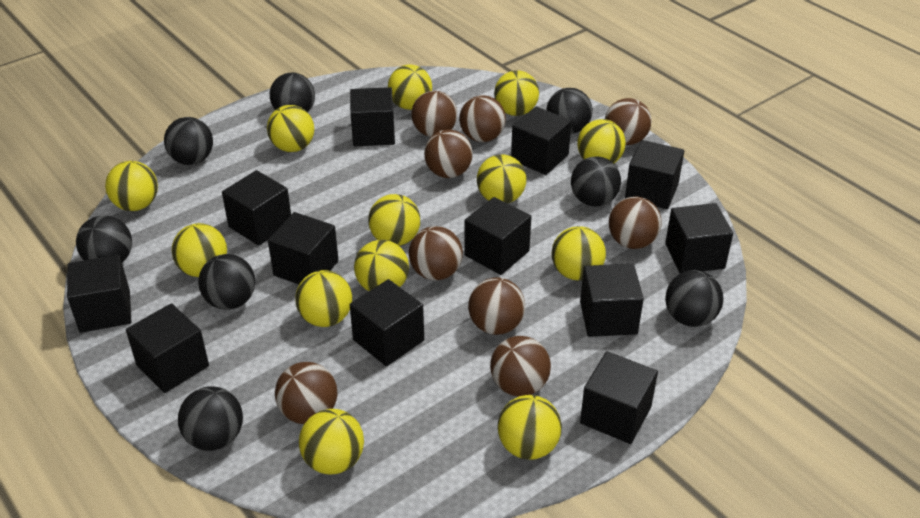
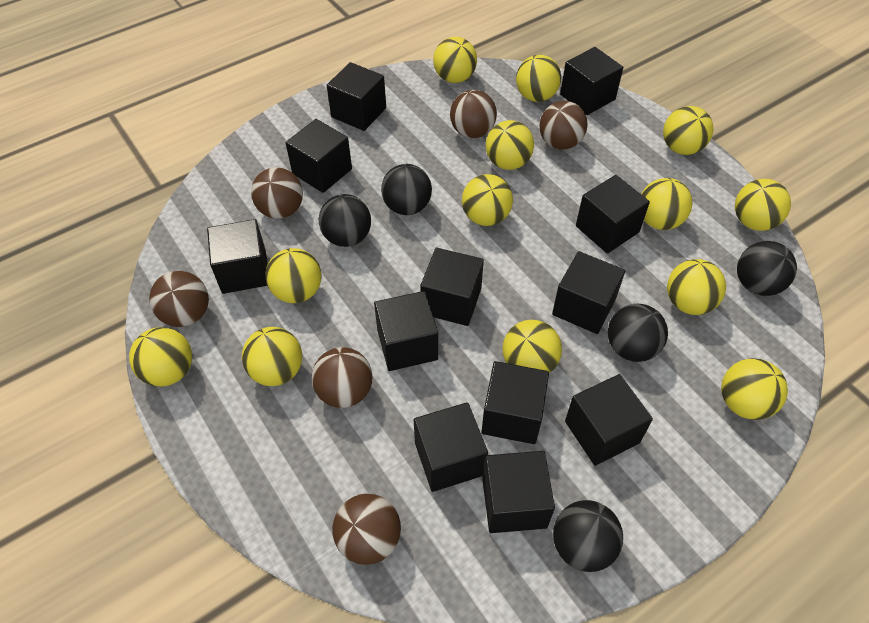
black ball: [76,215,132,262] [164,117,213,165] [178,386,243,451] [198,254,255,310] [270,73,315,112] [547,88,593,134] [571,156,621,206] [665,270,723,327] = 8 -> [319,194,371,247] [381,164,432,215] [553,500,623,572] [608,304,668,362] [737,241,797,296] = 5
brown ball: [275,362,337,424] [409,226,463,280] [411,91,457,137] [424,129,473,178] [459,95,506,142] [468,277,525,335] [490,336,551,397] [605,98,652,145] [609,196,662,249] = 9 -> [149,271,209,327] [251,167,303,219] [312,347,372,408] [332,494,401,565] [450,90,497,138] [539,101,587,149] = 6

